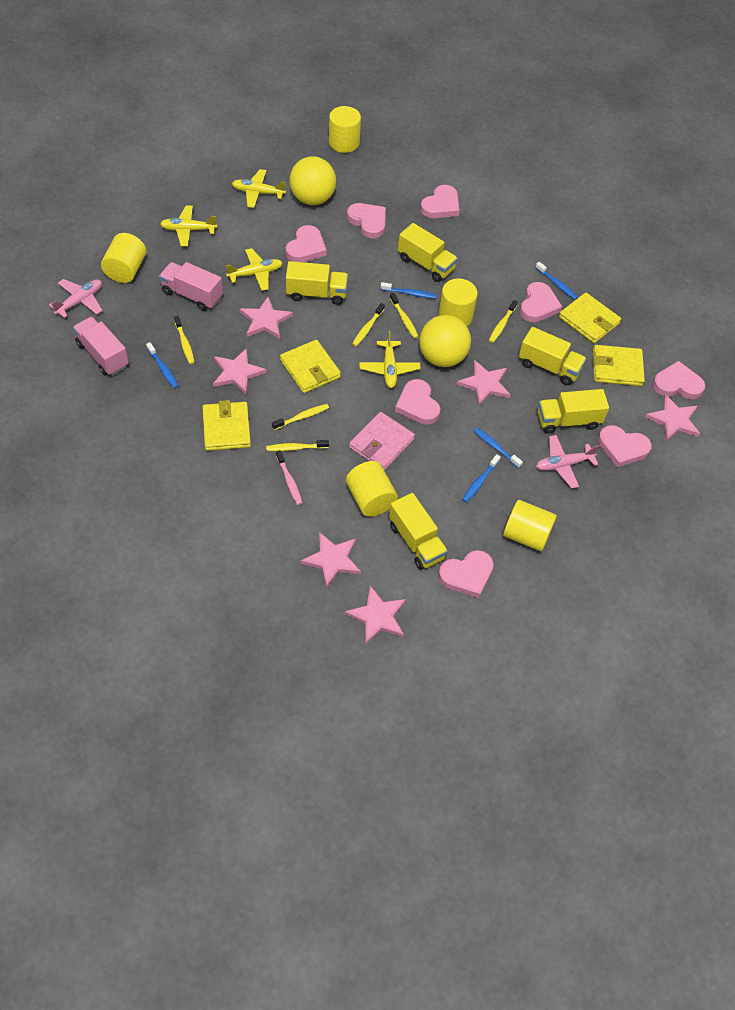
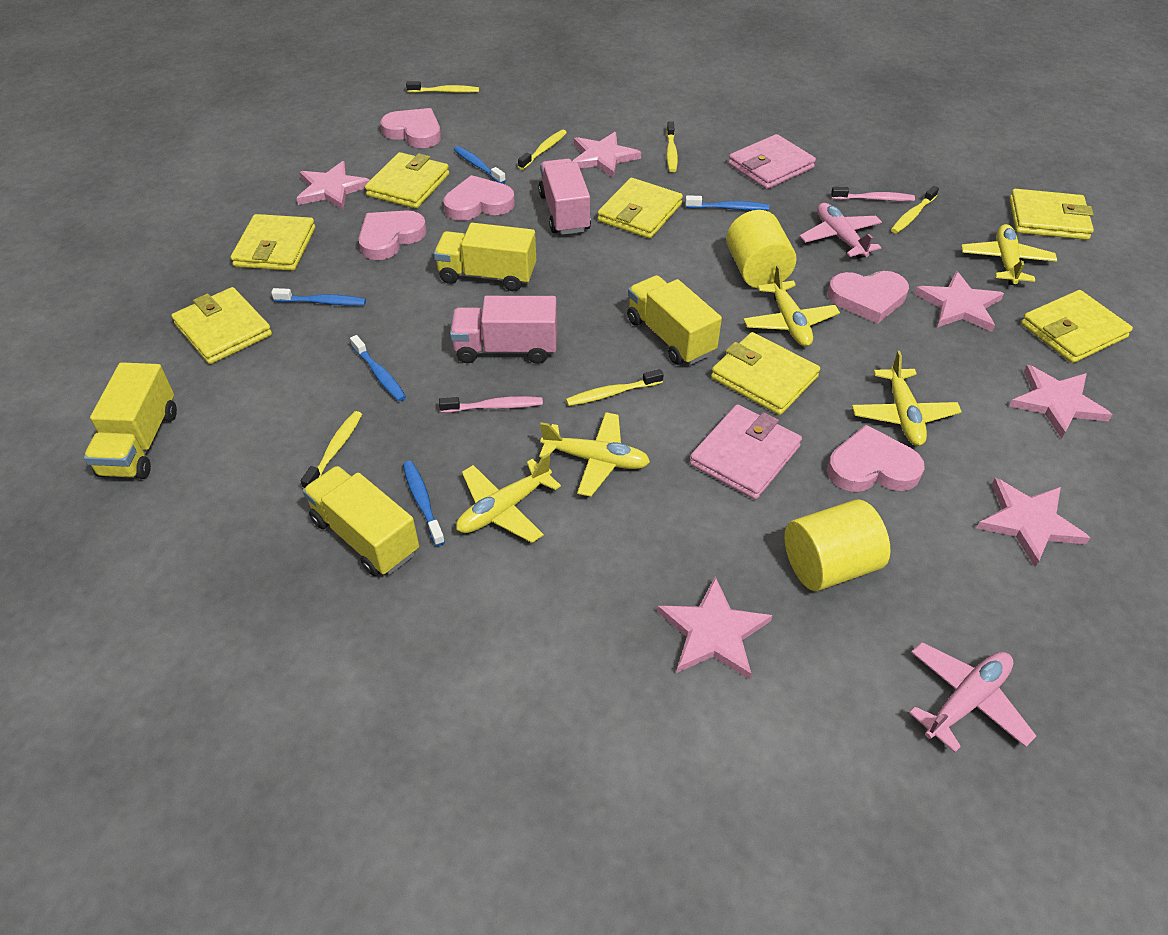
pink heart: [286,225,327,262] [347,203,386,239] [395,379,440,425] [420,185,460,218] [438,550,494,598] [520,282,562,322] [598,425,651,467] [653,361,705,399] = 8 -> [358,210,427,260] [380,108,441,148] [443,175,515,221] [827,425,925,492] [828,271,909,324] = 5
pink toothbrush: [276,450,302,505] = 1 -> [439,396,543,413] [831,187,915,201] = 2
pink wallet: [349,412,415,470] = 1 -> [690,404,802,500] [728,134,816,189] = 2
yellow ball: [290,156,336,205] [419,315,471,367] = 2 -> none = 0
yellow cylinder: [101,233,146,283] [329,106,361,153] [346,461,398,517] [439,278,478,326] [503,500,557,551] = 5 -> [726,210,797,288] [784,499,890,591] = 2
yellow plane: [160,205,217,247] [226,248,283,291] [232,169,286,208] [359,331,421,388] = 4 -> [456,453,561,543] [539,412,650,497] [743,265,840,347] [852,351,962,446] [961,224,1057,285] = 5
yellow truck: [286,261,348,305] [389,493,448,570] [398,223,458,282] [519,327,586,385] [538,389,609,434] = 5 -> [84,362,177,479] [303,466,419,576] [434,223,536,291] [627,275,722,365] = 4
yellow wallet: [202,400,251,451] [280,340,341,393] [559,293,621,343] [593,345,645,386] = 4 -> [171,287,272,364] [231,214,315,271] [365,152,449,209] [598,178,683,239] [711,332,820,415] [1009,189,1094,240] [1021,290,1133,363] = 7

